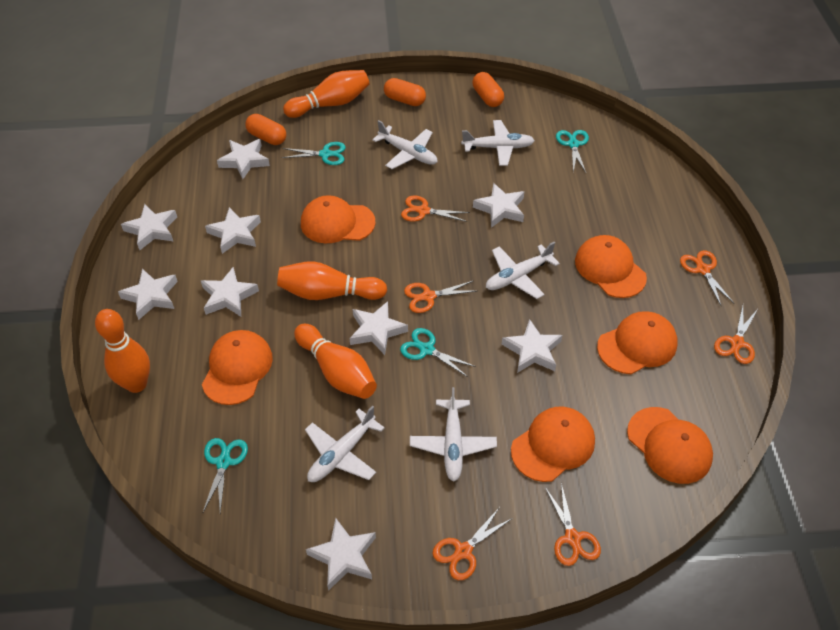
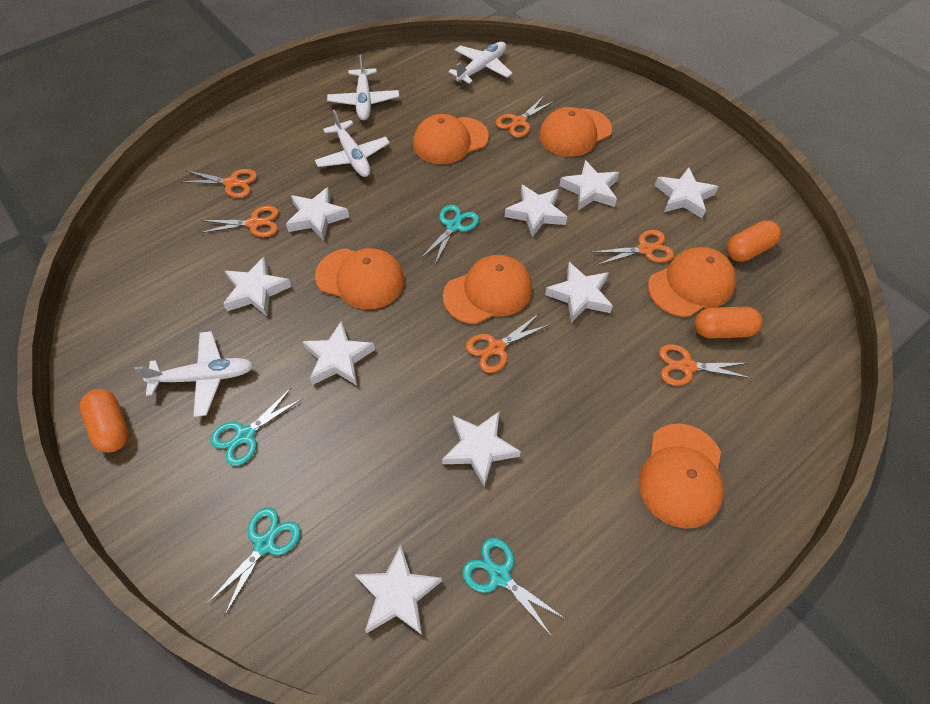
orange bowling pin: [95,309,150,393] [277,261,387,300] [283,70,369,118] [294,324,377,399] = 4 -> none = 0
white plane: [305,406,385,482] [372,120,437,169] [410,387,497,481] [461,120,535,166] [486,242,560,299] = 5 -> [134,331,253,417] [315,110,390,177] [327,54,399,120] [448,42,513,84] = 4

